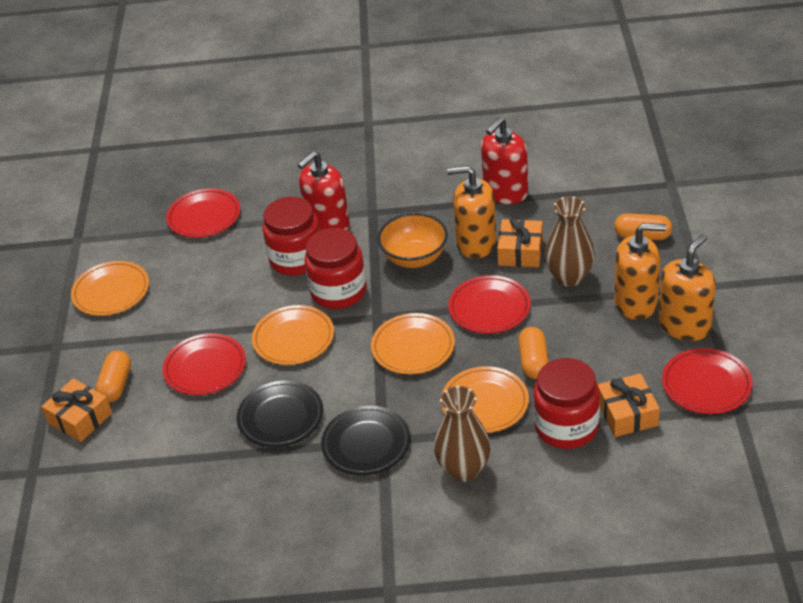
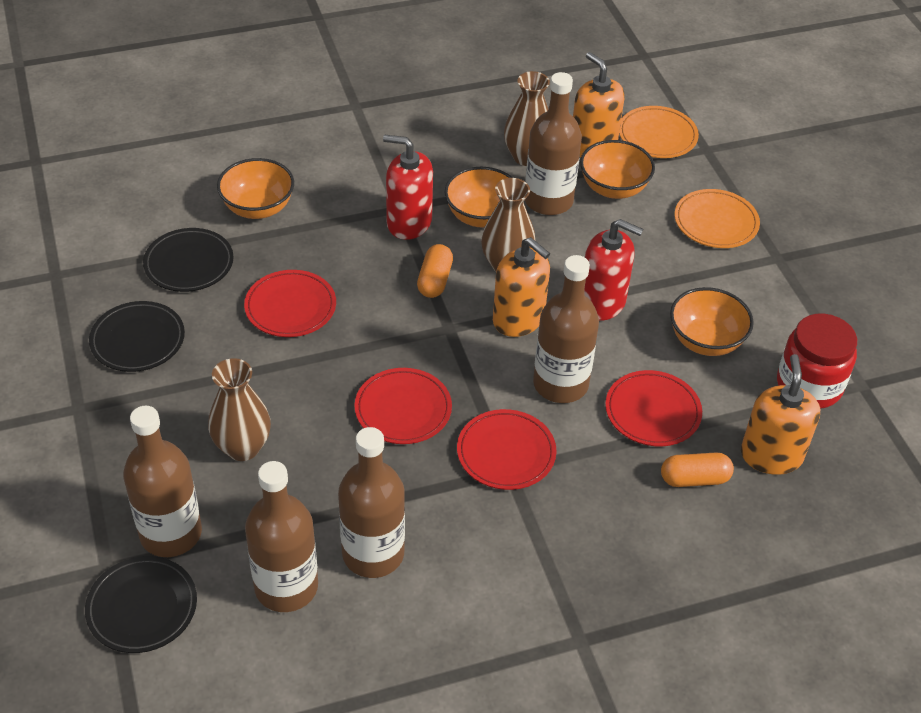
black plate: [237,381,323,447] [321,406,410,476] = 2 -> [85,556,197,653] [89,301,185,372] [143,228,233,292] = 3
brown bottle: none = 0 -> [123,406,202,557] [245,461,318,612] [338,427,405,578] [525,72,582,215] [533,255,599,403] = 5
brown vase: [434,386,491,482] [545,196,595,287] = 2 -> [208,358,271,461] [481,178,535,272] [504,71,550,166] = 3
orange bowl: [378,213,448,268] = 1 -> [217,158,294,219] [444,167,513,228] [580,140,655,199] [670,287,754,356] = 4
orange capsule: [95,350,131,402] [518,327,549,379] [614,213,672,240] = 3 -> [417,244,453,298] [661,453,734,487] = 2
orange gift: [41,378,112,442] [497,217,543,267] [598,373,660,437] = 3 -> none = 0
orange plate: [71,261,149,316] [252,305,334,365] [371,313,455,374] [441,366,529,433] = 4 -> [619,106,699,158] [675,189,760,248] = 2
red jar: [262,197,320,276] [304,228,366,309] [533,358,600,449] = 3 -> [777,314,857,409] = 1

